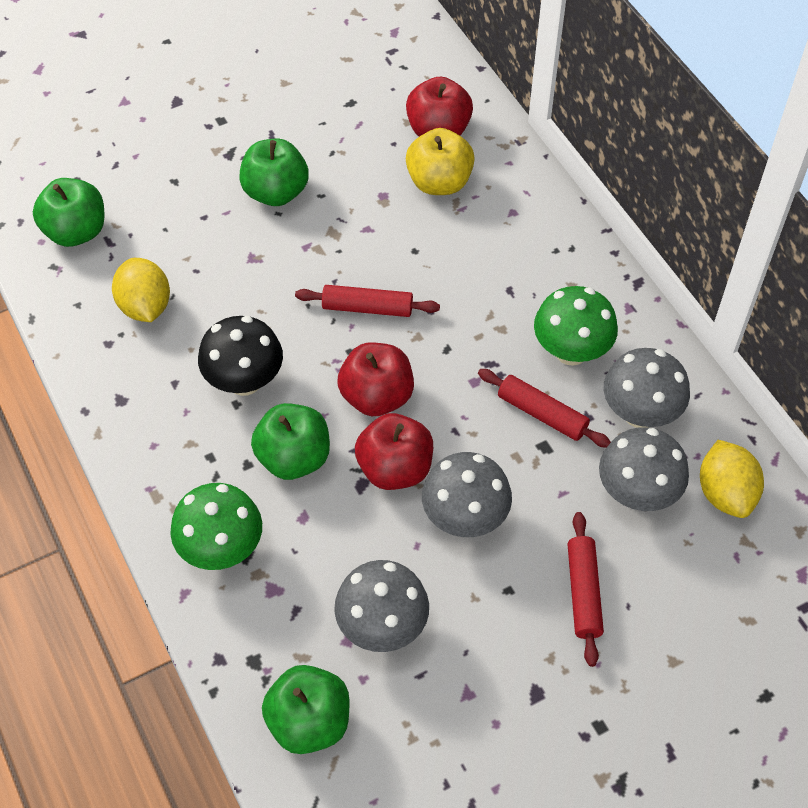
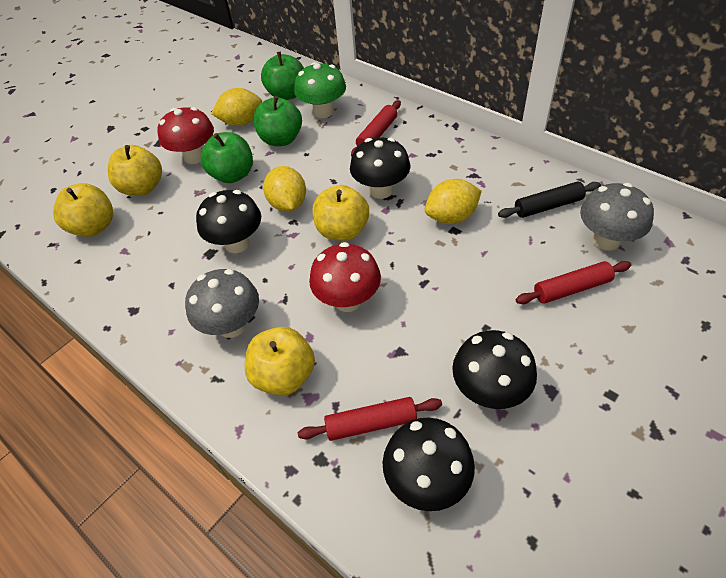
black mushroom: [198,316,283,396] = 1 -> [196,190,261,253] [350,138,410,199] [382,417,475,511] [452,330,537,409] = 4
black rolling pin: none = 0 -> [498,182,601,218] = 1
green apple: [33,178,105,247] [239,138,309,206] [251,403,330,480] [262,665,350,754] = 4 -> [200,132,253,183] [253,96,302,146] [261,52,304,100] = 3
green mushroom: [170,483,262,570] [534,286,618,366] = 2 -> [294,62,346,118] = 1
grey mushroom: [334,560,429,652] [422,452,512,537] [599,427,689,511] [604,348,690,428] = 4 -> [185,269,259,338] [580,183,654,250] = 2
red apple: [338,342,414,416] [355,413,433,490] [406,77,473,137] = 3 -> none = 0
red mushroom: none = 0 -> [157,107,214,164] [309,242,381,312] = 2
yellow apple: [406,128,475,195] = 1 -> [53,183,113,237] [108,145,162,196] [244,327,315,396] [313,185,369,241] = 4
yellow lemon: [112,258,170,322] [700,440,764,518] = 2 -> [211,88,262,126] [263,166,306,212] [424,179,482,224] = 3

